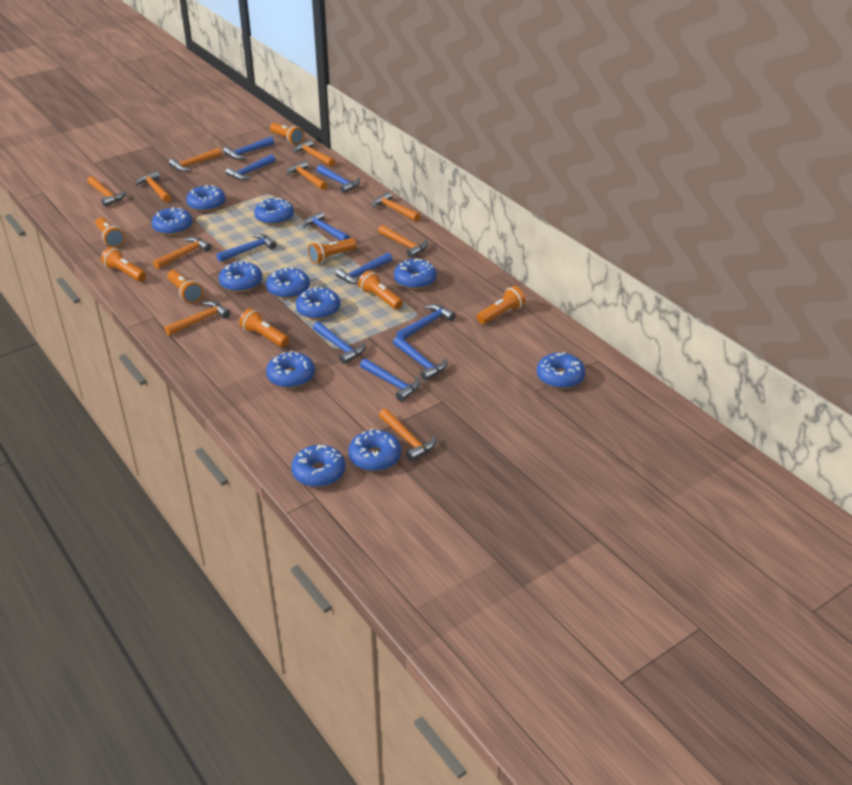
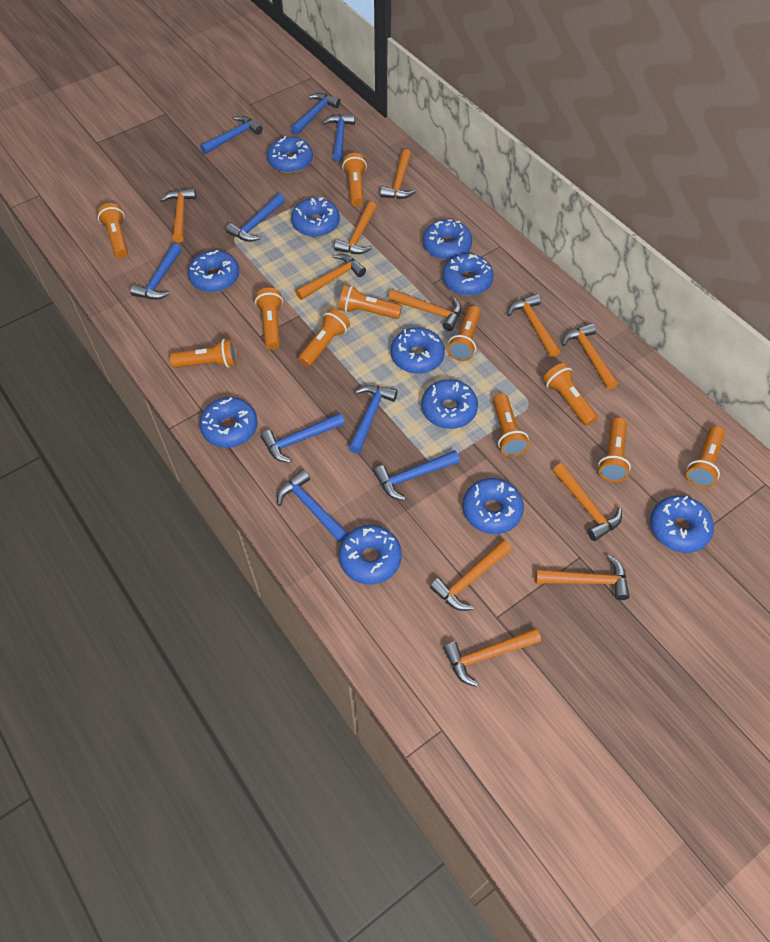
blue hammer: [216,234,276,262] [223,137,274,160] [225,154,275,180] [303,211,350,241] [313,322,366,364] [316,165,360,193] [335,253,393,284] [360,358,420,402] [393,336,447,381] [397,304,455,339] = 10 -> [130,243,182,300] [200,116,263,154] [226,193,285,242] [261,413,345,463] [277,469,348,542] [291,93,341,135] [322,114,355,162] [348,385,397,454] [374,450,460,501] = 9
orange flashlight: [96,217,125,248] [101,247,146,282] [167,270,203,303] [239,308,289,347] [270,123,304,145] [308,238,356,264] [358,270,403,310] [477,286,525,324] = 8 -> [97,203,128,258] [170,339,237,368] [255,288,283,350] [298,309,350,367] [339,285,402,319] [342,153,367,207] [447,306,481,361] [493,393,529,457] [543,363,598,426] [598,417,631,482] [686,426,725,488] = 11
orange hammer: [87,176,126,207] [135,171,171,202] [153,237,211,269] [165,301,230,336] [169,148,221,172] [286,161,327,190] [294,140,335,166] [372,191,420,221] [378,225,428,258] [379,408,436,461] = 10 -> [161,188,196,243] [295,254,366,300] [334,201,377,254] [380,149,416,199] [388,289,461,331] [430,540,512,611] [443,628,541,687] [507,294,560,358] [535,555,630,600] [553,463,622,541] [562,323,618,389] = 11

